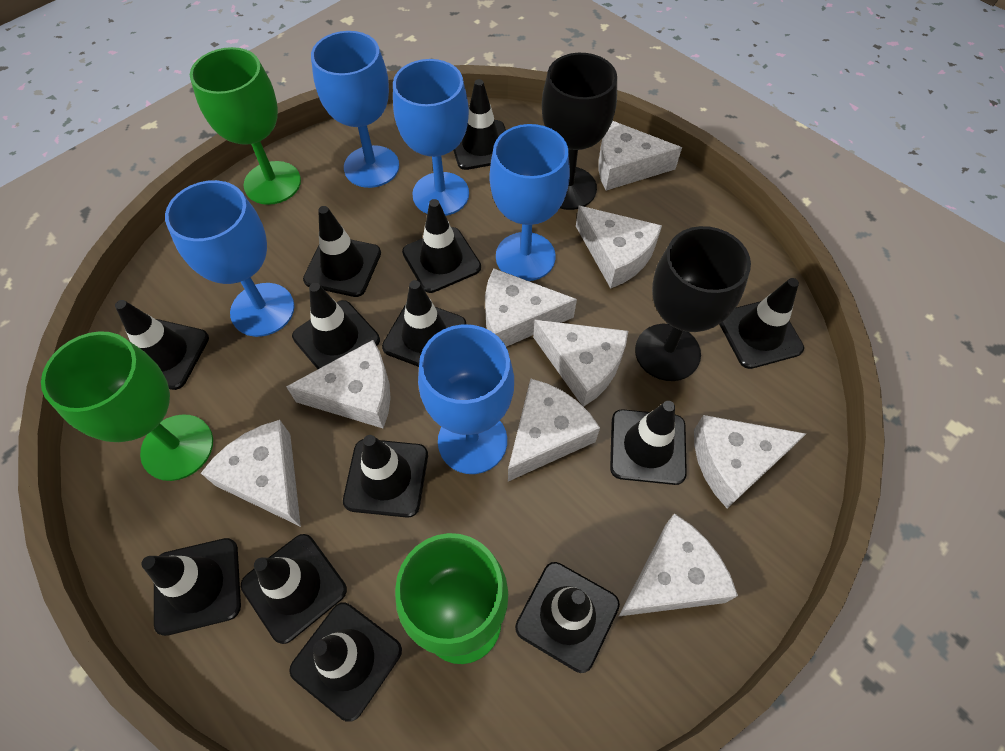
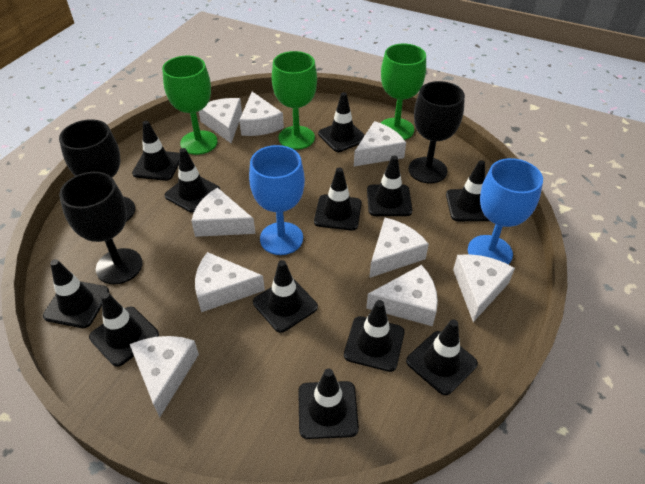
black goblet: [542,53,617,210] [635,226,751,381] = 2 -> [59,119,135,222] [59,172,143,284] [409,81,465,184] = 3
black traffic cone: [115,300,209,390] [141,538,241,636] [241,534,347,644] [289,603,402,721] [292,283,380,369] [303,206,381,297] [343,435,428,518] [382,280,466,367] [402,199,481,293] [453,79,506,170] [515,562,620,673] [610,401,687,485] [719,278,804,369] = 13 -> [43,259,109,328] [89,292,159,367] [132,121,180,181] [165,148,220,213] [253,260,318,333] [298,368,359,439] [314,167,362,231] [318,92,365,152] [344,300,405,372] [367,156,412,216] [406,319,478,395] [446,160,490,221] = 12
blue goblet: [165,180,295,337] [311,31,399,188] [393,59,469,216] [418,324,514,474] [490,124,570,281] = 5 -> [249,145,305,255] [468,158,543,265] = 2

